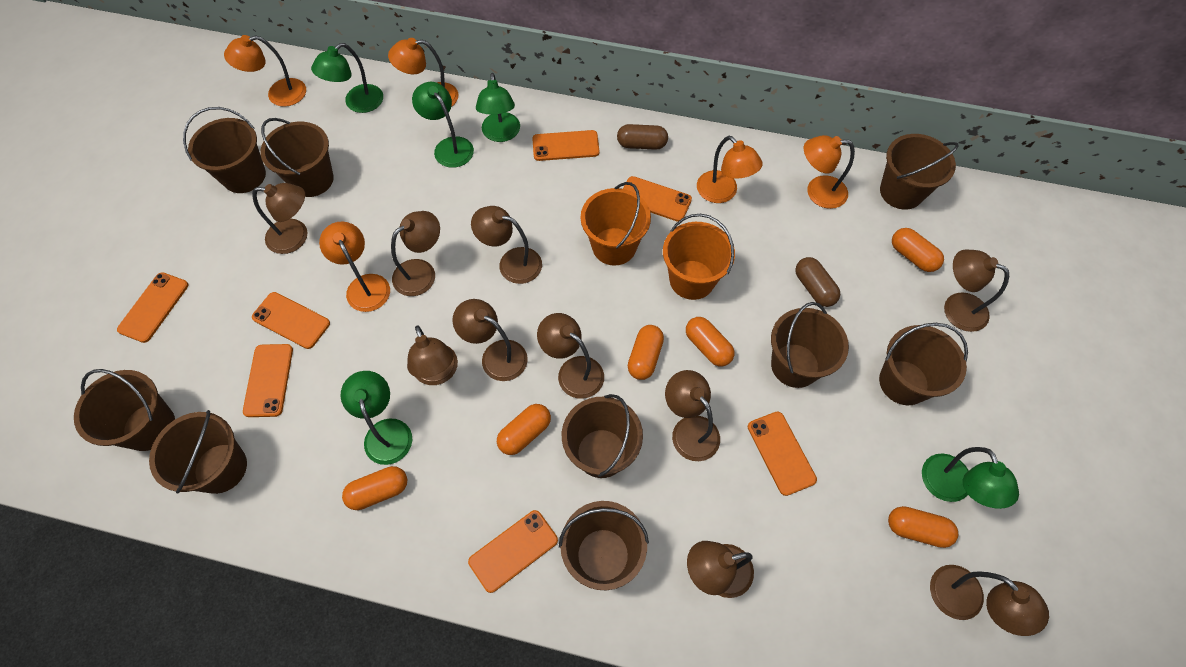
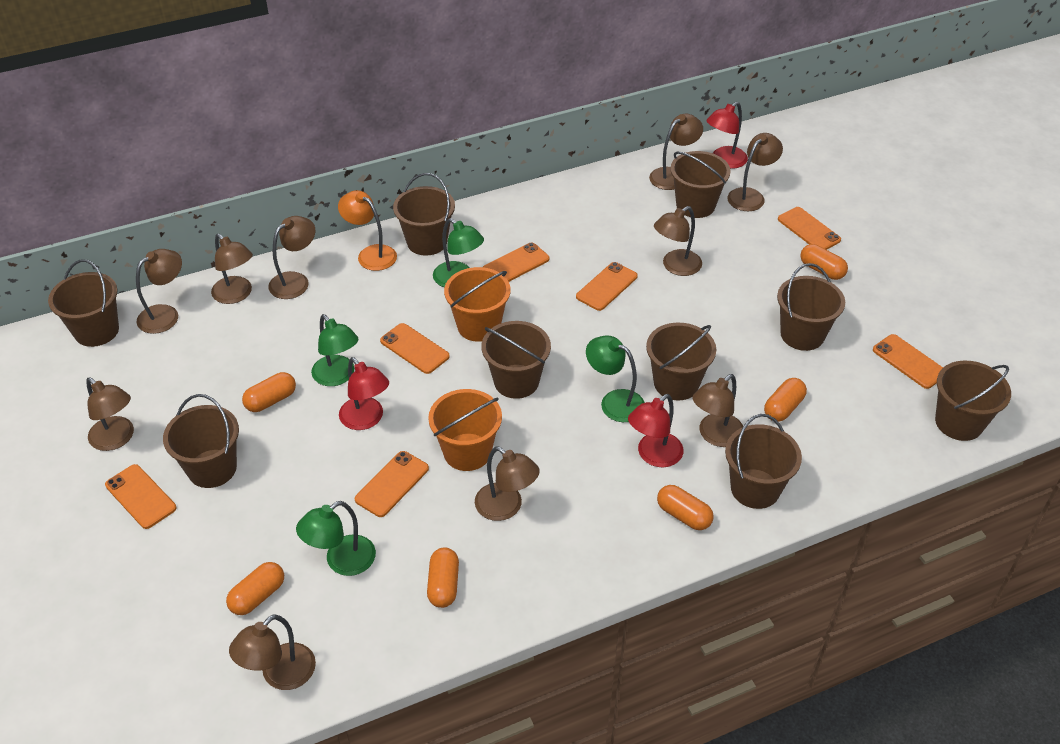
brown capsule: [617,124,668,150] [795,257,840,307] = 2 -> none = 0
green lamp: [311,43,383,113] [341,371,412,465] [412,82,474,168] [476,73,520,142] [922,447,1019,509] = 5 -> [296,501,376,576] [311,314,358,386] [433,218,484,287] [586,336,645,422] = 4
orange lamp: [224,35,306,107] [319,222,390,312] [388,38,459,107] [697,136,763,203] [804,135,855,209] = 5 -> [338,190,397,271] = 1
red lamp: none = 0 -> [339,357,389,430] [628,394,684,467] [706,102,748,169] = 3

